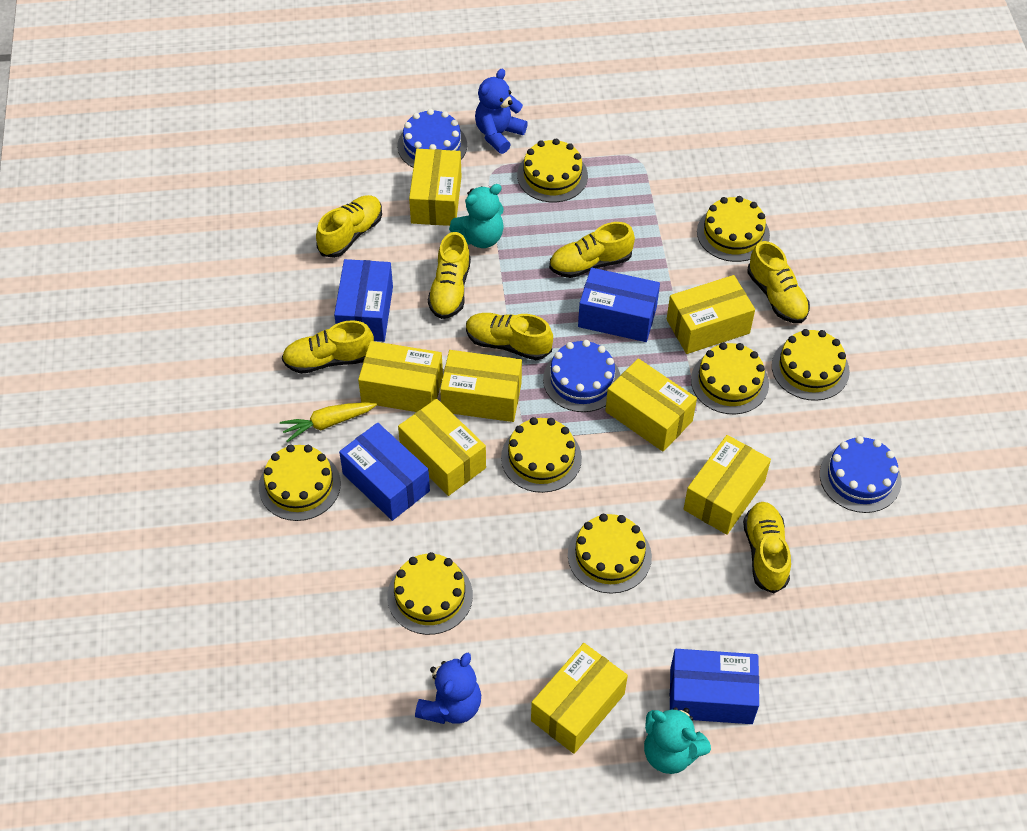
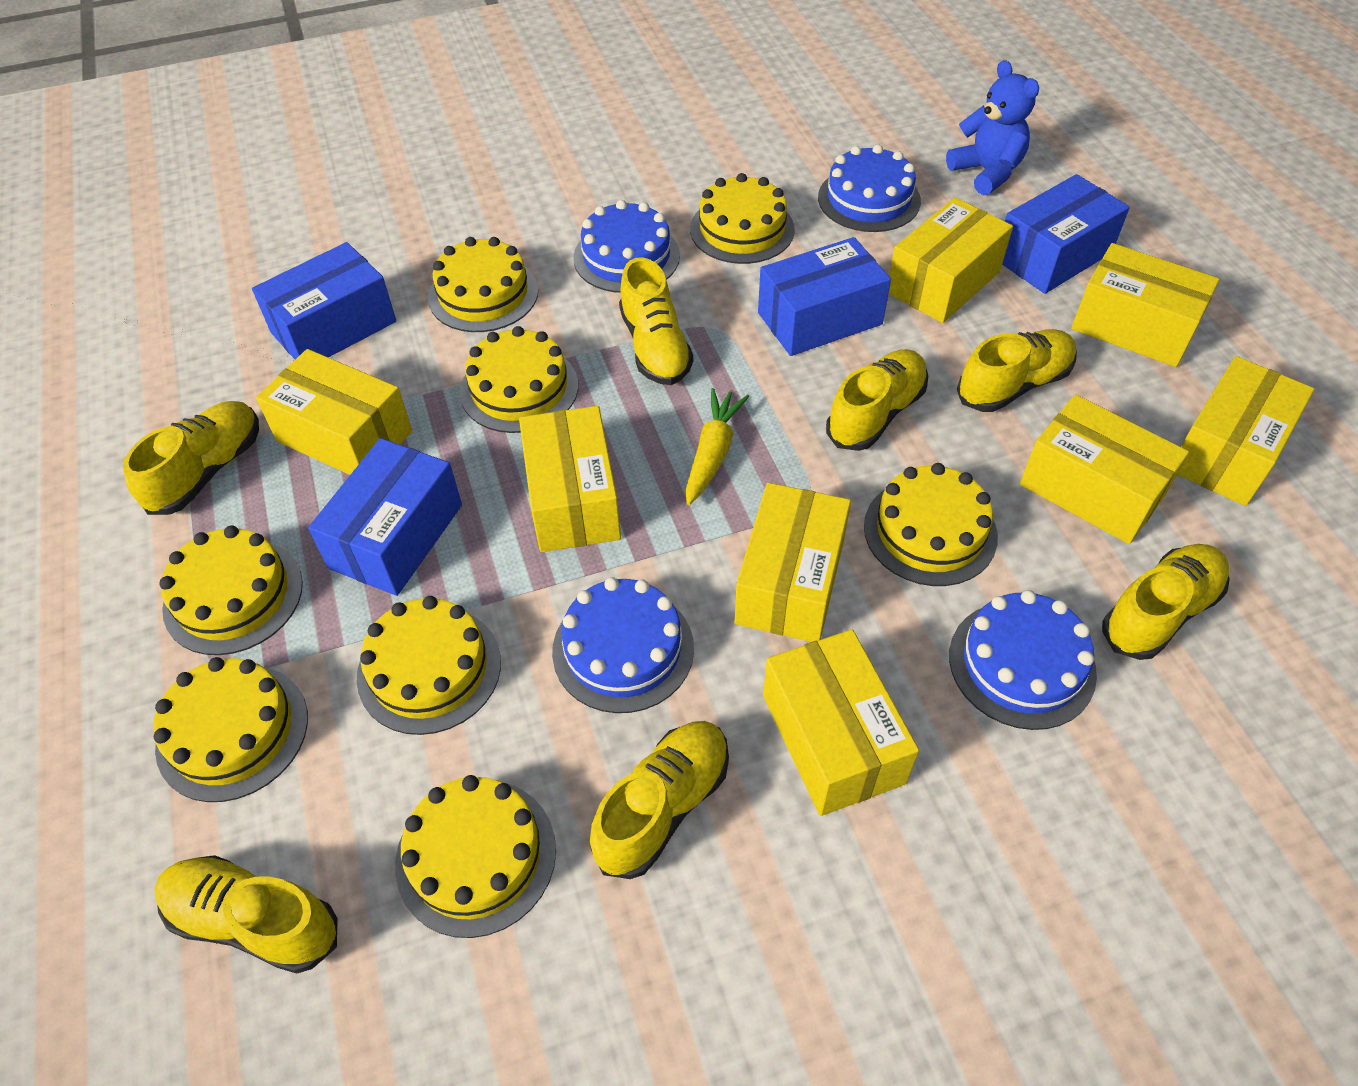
blue cake: [397,109,467,167] [543,340,620,412] [820,436,902,513] = 3 -> [552,577,694,713] [573,200,680,293] [818,145,921,232] [949,590,1097,730] = 4
blue teddy bear: [415,653,481,724] [475,69,528,154] = 2 -> [946,60,1039,195] = 1
turquoise teddy bear: [449,184,504,248] [644,707,711,774] = 2 -> none = 0

